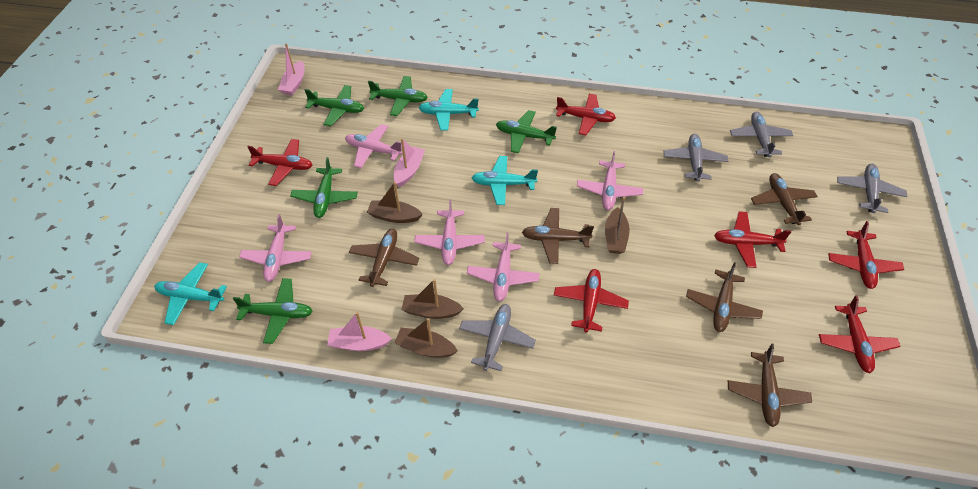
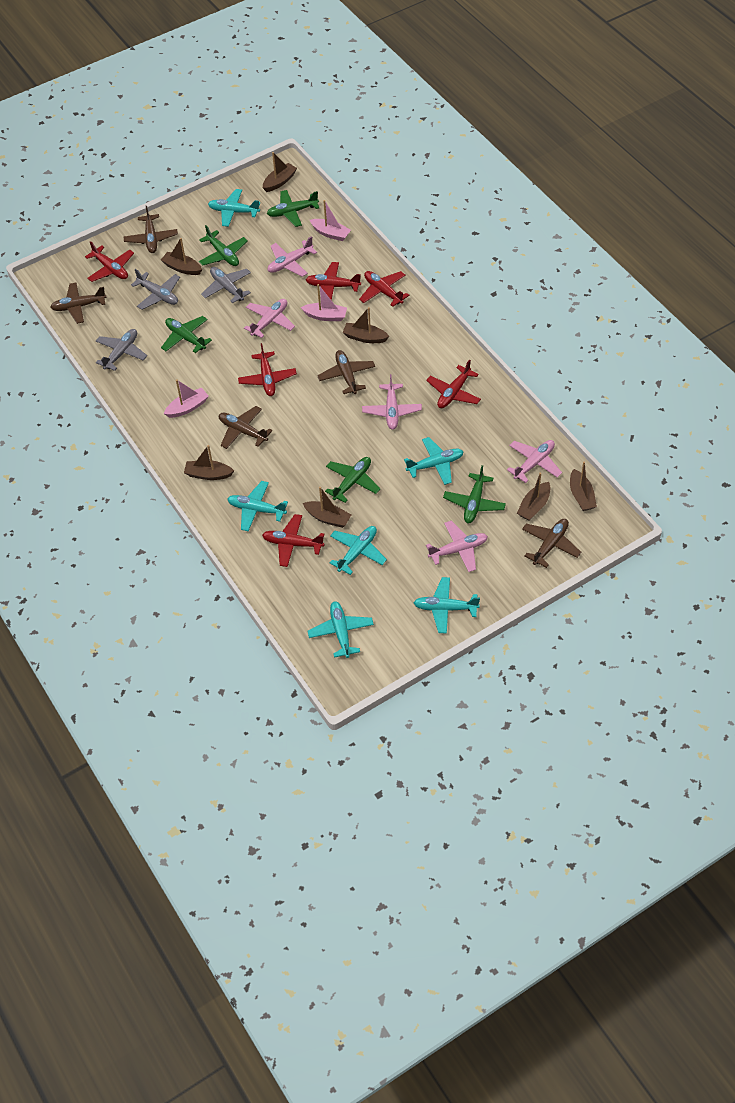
brown boat: [367,182,423,223] [394,318,458,358] [401,279,464,319] [605,197,630,254] = 4 -> [161,238,202,275] [184,445,234,480] [263,152,297,192] [303,487,351,528] [342,307,389,343] [517,472,551,521] [570,461,597,511] = 7
grey plane: [459,304,536,371] [663,134,728,182] [730,112,793,157] [837,164,907,213] = 4 -> [96,329,147,371] [131,269,180,310] [201,267,251,303] = 3
turquoise plane: [154,262,227,325] [419,89,479,131] [472,156,538,205] = 3 -> [208,189,260,227] [227,481,288,531] [308,602,374,658] [330,526,387,575] [404,437,463,485] [414,577,480,634] = 6

